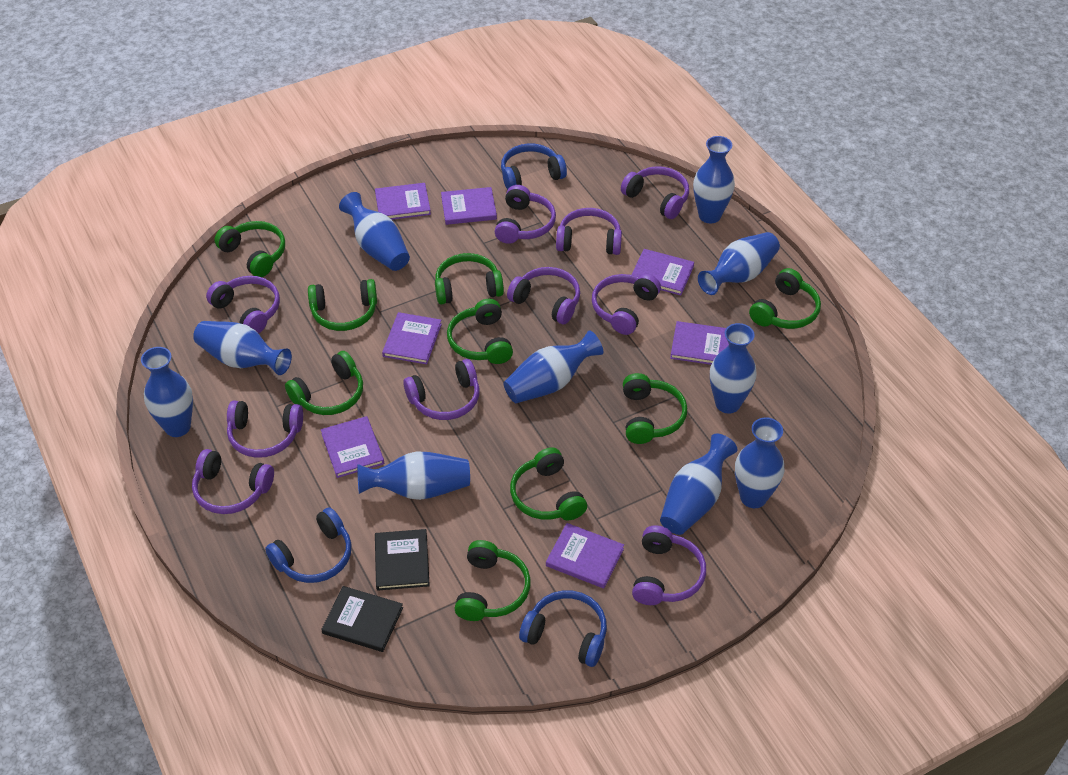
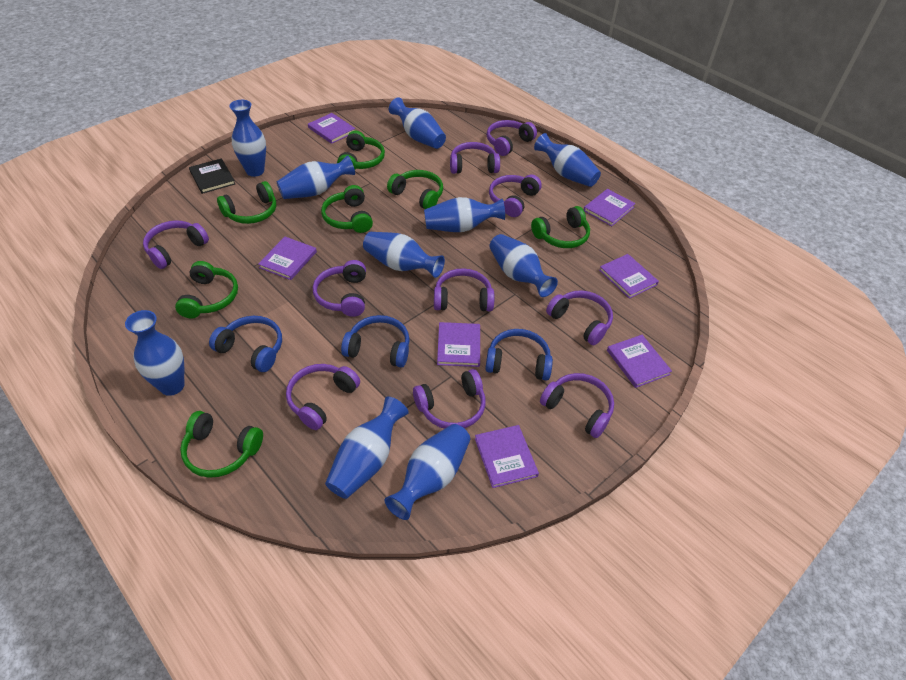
black book: [321,586,403,652] [375,529,430,591] = 2 -> [189,158,235,194] = 1
green headphones: [214,221,285,277] [285,351,363,415] [308,279,377,331] [435,253,504,304] [447,299,513,364] [455,540,531,621] [510,447,587,520] [623,373,687,444] [749,268,821,329] = 9 -> [175,261,238,318] [180,411,263,478] [217,181,276,224] [321,185,373,233] [337,131,385,169] [387,170,443,209] [531,206,590,248] = 7

